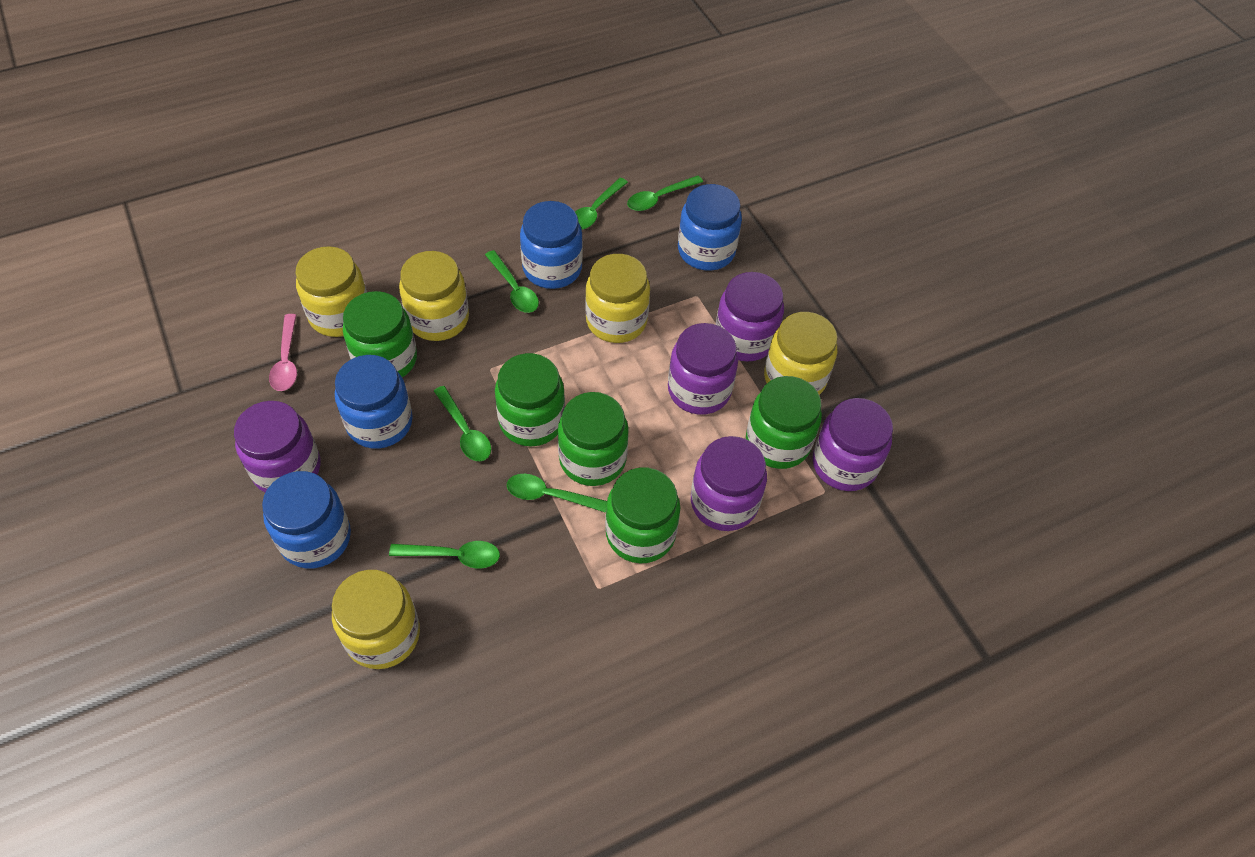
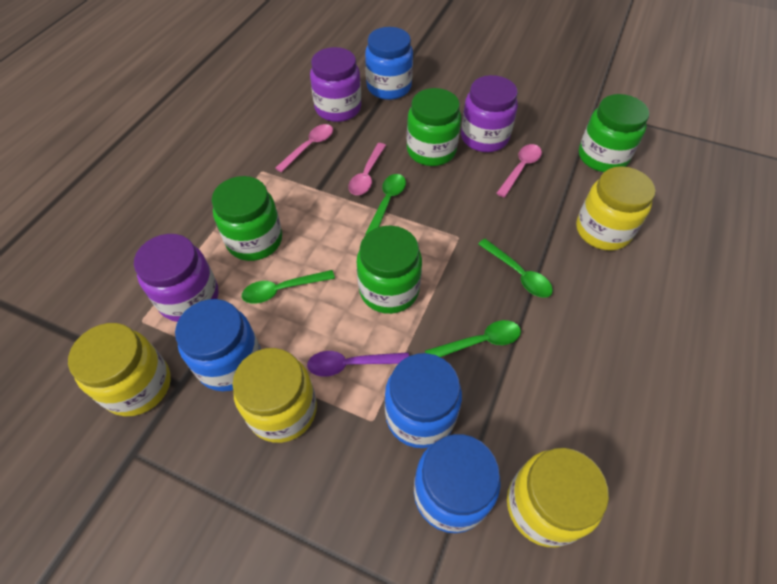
green jar: [343,291,417,377] [495,353,565,447] [558,392,629,486] [605,467,680,563] [746,376,822,469] = 5 -> [212,176,282,261] [357,226,422,314] [407,88,461,166] [579,94,649,172] = 4
green spoon: [389,541,500,569] [434,386,491,461] [485,250,539,313] [507,474,607,513] [575,178,628,230] [627,176,703,211] = 6 -> [242,270,335,304] [365,174,406,235] [425,320,521,357] [478,239,553,298] = 4
pink spoon: [269,314,297,391] = 1 -> [275,124,333,173] [348,143,386,195] [496,144,542,198] = 3
purple jar: [234,401,321,493] [668,323,738,415] [691,436,767,531] [716,272,784,361] [812,398,893,491] = 5 -> [134,234,219,322] [310,47,361,122] [461,75,518,152] = 3
purple spoon: none = 0 -> [307,351,409,377] = 1
yellow jar: [295,246,367,337] [332,570,420,669] [399,251,469,341] [585,254,650,343] [764,312,838,395] = 5 -> [68,323,171,416] [233,348,317,443] [507,448,609,547] [576,166,655,251] = 4

